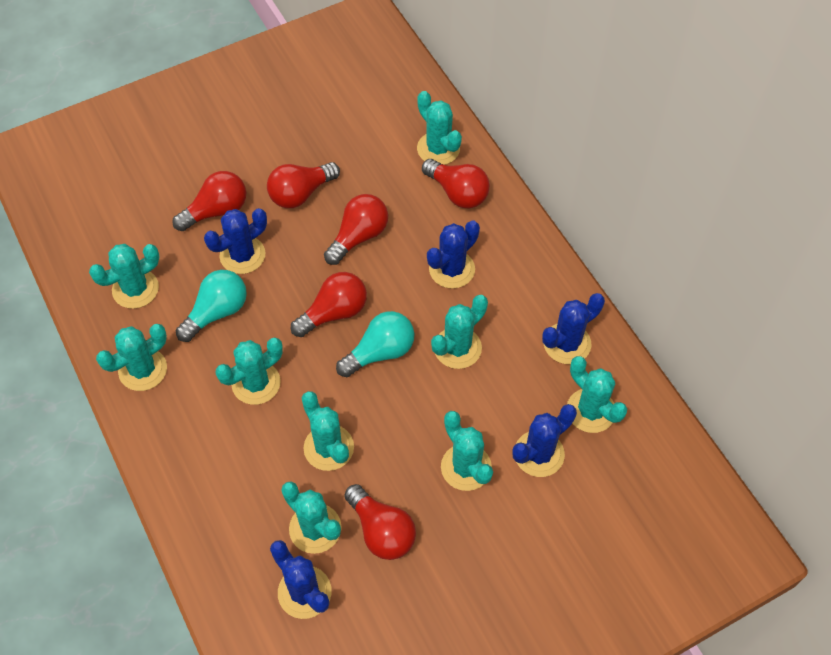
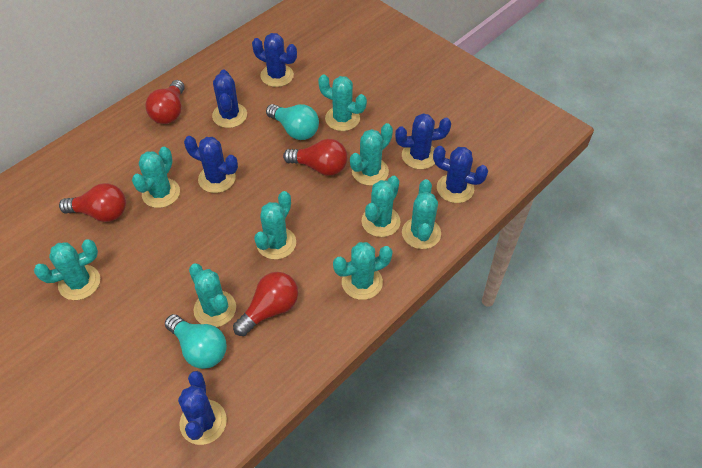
blue cactus: [204,208,267,274] [270,540,332,619] [427,220,480,289] [512,404,577,477] [542,293,605,364] = 5 -> [178,371,227,445] [184,136,238,193] [212,70,247,128] [252,33,297,87] [395,113,451,169] [433,146,488,203] = 6
red light bulb: [172,171,246,231] [267,162,340,208] [291,272,367,337] [324,194,388,265] [344,484,416,560] [422,159,490,209] = 6 -> [59,183,126,222] [145,80,185,124] [233,272,298,336] [283,139,347,176] = 4

